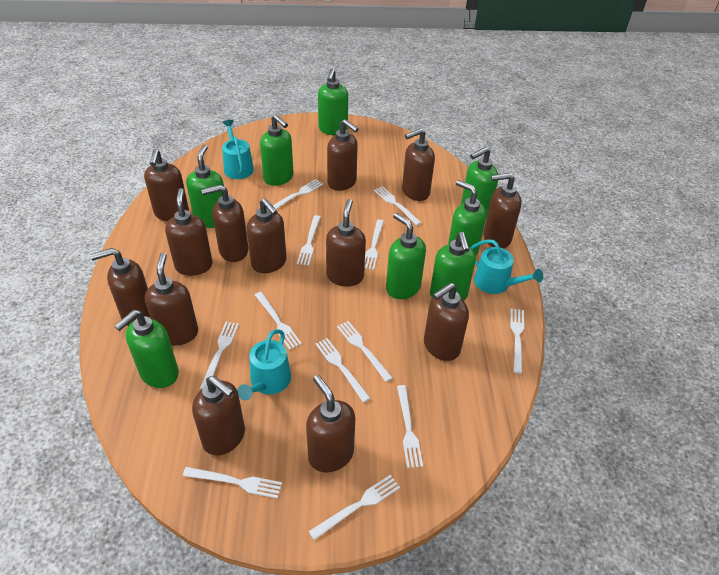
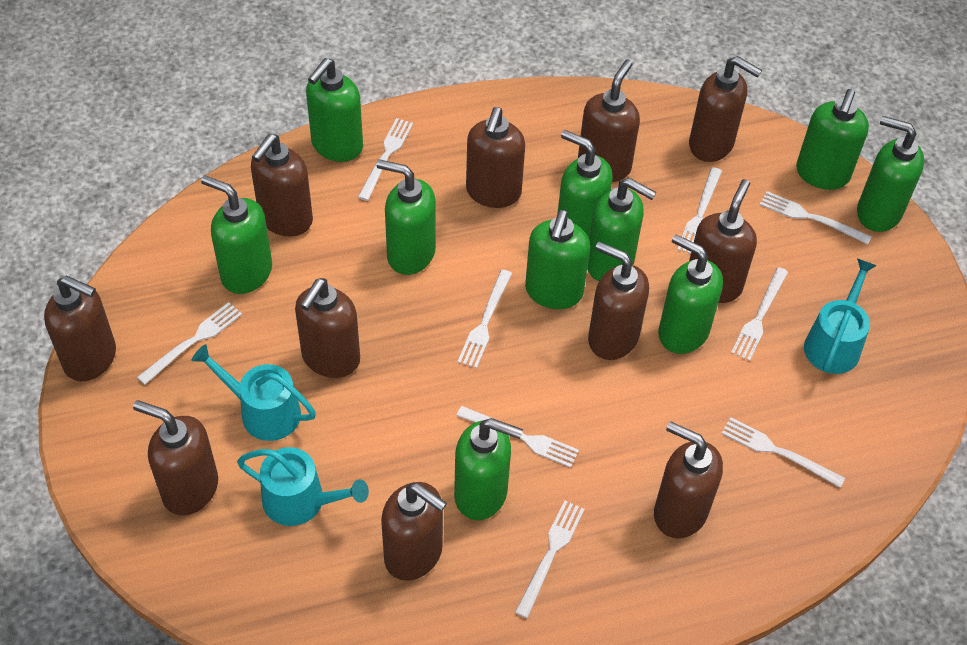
brown soap dispenser: [90,248,151,326] [144,149,189,221] [145,253,198,346] [165,188,213,276] [192,376,245,455] [201,185,249,262] [246,198,287,273] [306,375,355,473] [326,199,366,286] [327,119,359,191] [402,128,435,201] [424,283,469,361] [483,173,522,249] = 13 -> [44,276,116,381] [133,400,218,515] [251,134,313,236] [295,278,360,378] [381,482,447,581] [466,107,525,208] [578,59,640,182] [588,242,649,360] [654,421,723,538] [689,56,762,162] [689,179,757,303] = 11
green soap dispenser: [114,310,179,388] [186,144,224,228] [260,114,294,186] [318,68,348,135] [386,213,426,299] [430,232,476,301] [448,180,487,255] [461,147,498,218] = 8 -> [201,175,272,294] [306,58,363,162] [377,159,436,275] [454,418,523,520] [525,210,590,309] [557,130,613,238] [587,178,656,281] [658,234,723,354] [796,89,869,190] [857,116,924,232] = 10
white fork: [183,467,282,498] [200,322,239,389] [255,292,302,350] [273,179,323,209] [297,215,320,266] [309,475,400,540] [315,338,371,403] [337,321,392,382] [365,219,384,270] [374,186,421,226] [397,385,423,468] [510,309,524,373] = 12 -> [137,302,242,385] [358,118,413,201] [456,406,579,468] [458,269,512,368] [515,500,585,618] [677,167,722,254] [721,417,845,488] [731,267,788,361] [760,191,872,244] = 9

